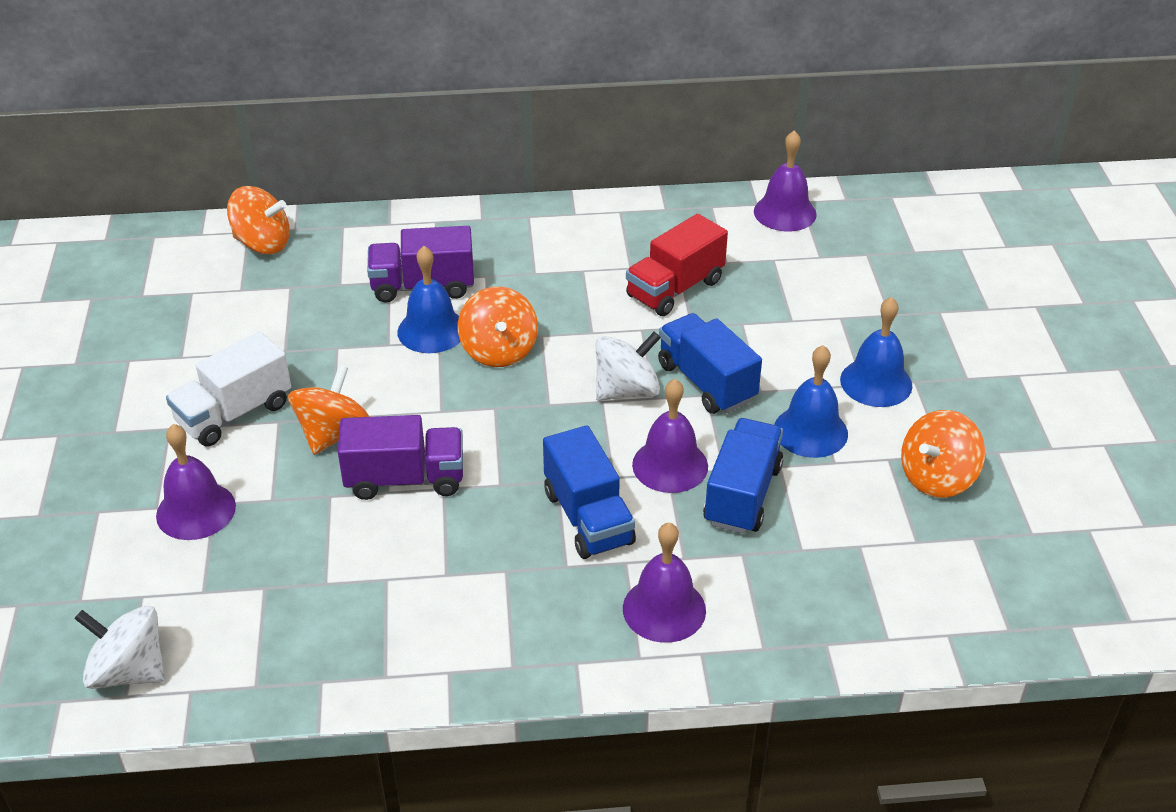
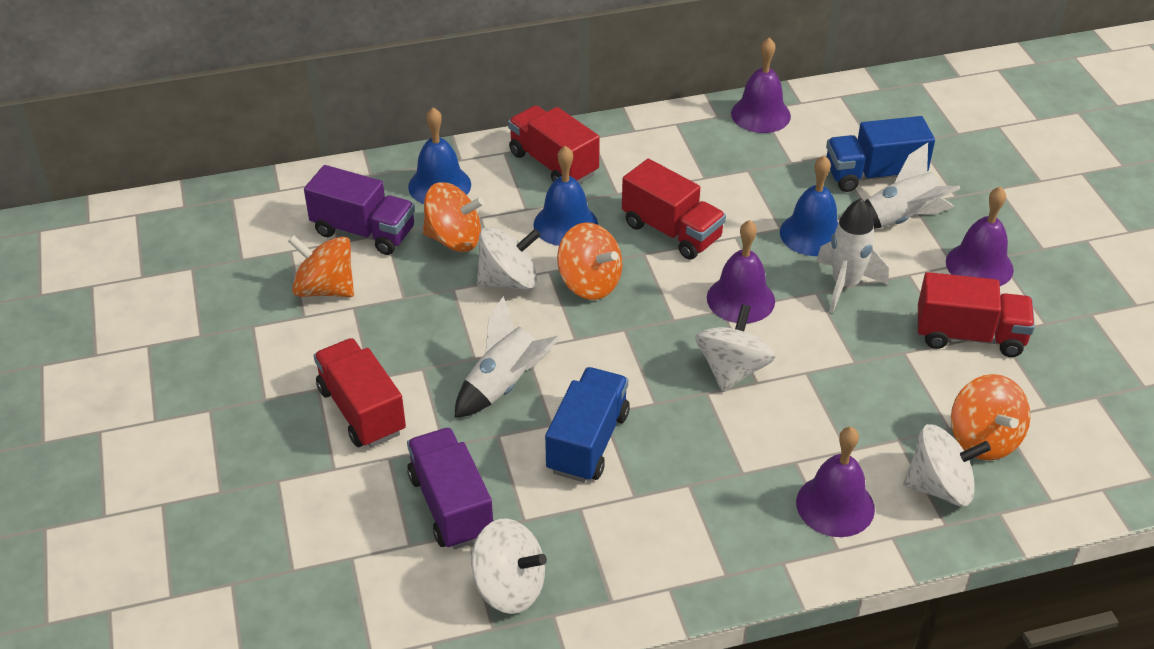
blue truck: [543,425,636,559] [658,313,762,414] [703,418,783,534] = 3 -> [545,367,630,482] [826,116,935,192] = 2
red truck: [626,214,728,316] = 1 -> [314,338,406,448] [508,105,600,184] [622,159,726,260] [918,272,1035,357] = 4
white rocket: none = 0 -> [454,296,561,418] [816,198,889,313] [865,143,960,229] = 3
white spinning top: [74,606,165,689] [596,332,661,401] = 2 -> [471,518,547,614] [477,227,541,290] [695,304,775,392] [903,424,991,506] = 4
white truck: [166,332,291,446] = 1 -> none = 0

